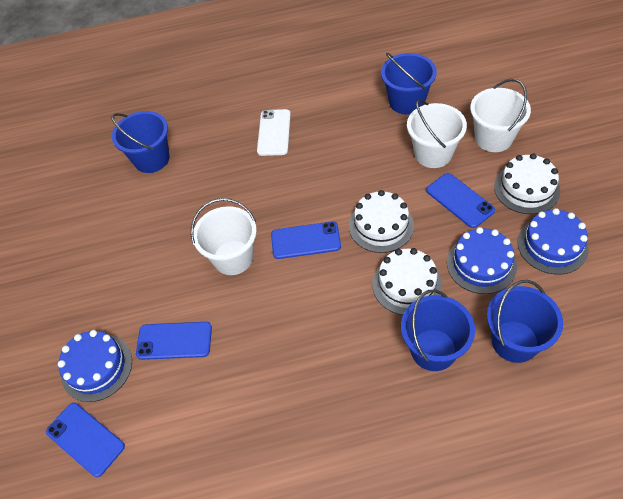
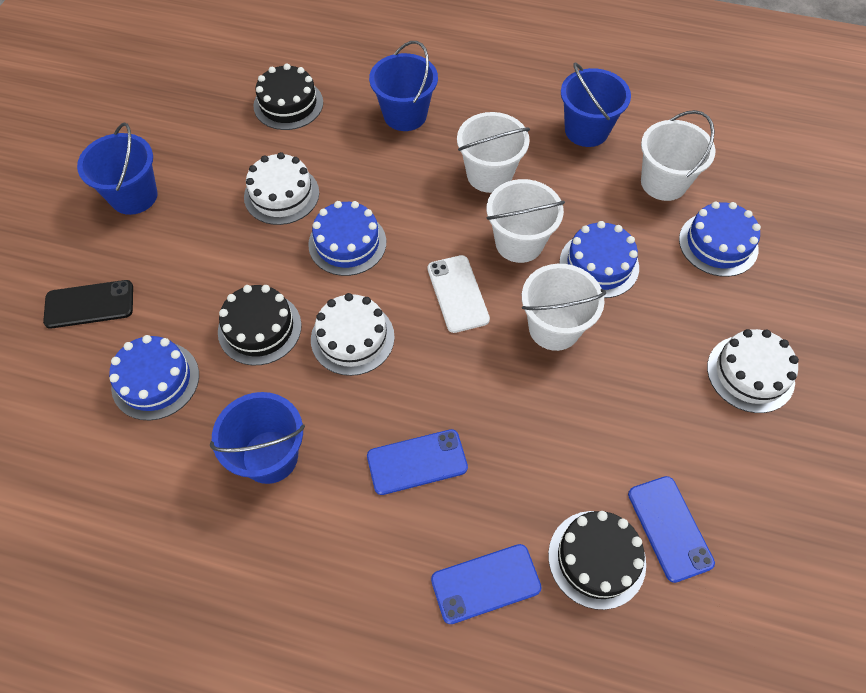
black cake: none = 0 -> [218,285,302,365] [254,64,323,130] [548,511,646,610] = 3
black phone: none = 0 -> [43,280,133,329] = 1
blue cake: [58,330,132,402] [447,227,517,294] [518,208,589,274] = 3 -> [109,335,199,420] [308,201,386,276] [560,221,639,298] [679,201,761,277] = 4
blue phone: [46,403,125,477] [136,322,212,360] [271,221,341,259] [426,173,495,228] = 4 -> [367,429,468,495] [431,544,542,624] [628,476,715,583] = 3
white bucket: [191,198,257,275] [407,99,467,168] [470,79,531,152] = 3 -> [457,112,530,193] [487,179,565,263] [522,264,606,351] [641,110,716,201] = 4

